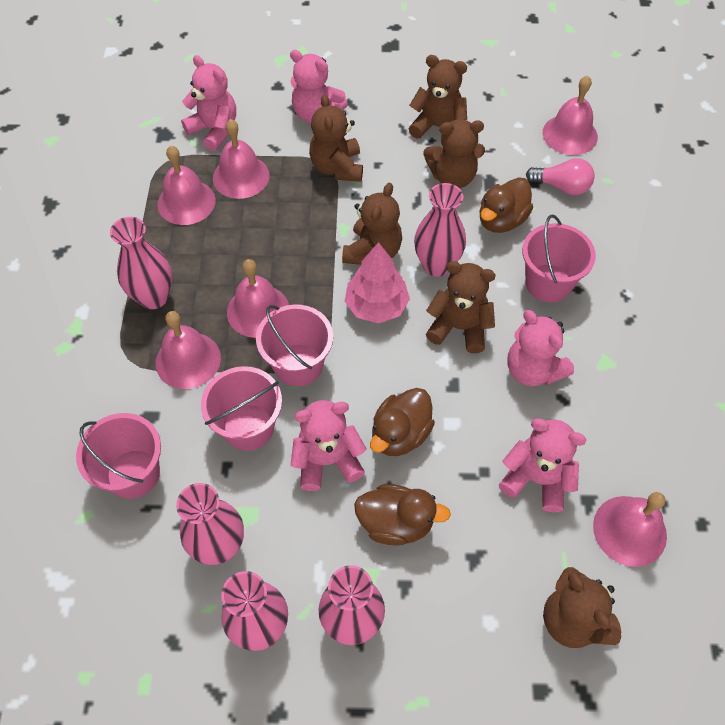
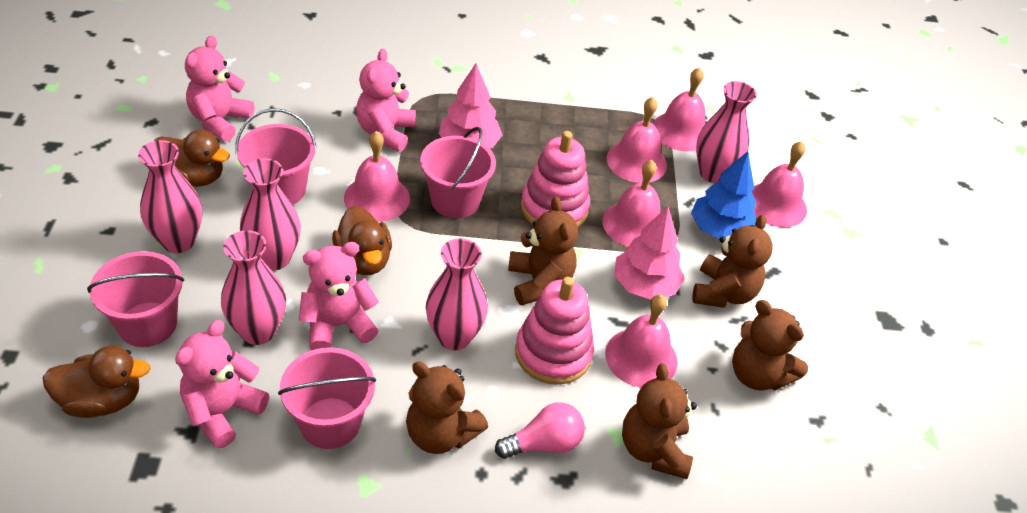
blue tree: none = 0 -> [691,151,756,239] = 1
brown teddy bear: [309,94,363,182] [342,183,402,265] [409,55,467,139] [424,119,485,188] [426,261,496,353] [543,567,621,648] = 6 -> [406,362,488,454] [508,197,578,305] [622,363,697,479] [692,215,773,308] [732,300,808,391] = 5
pink stacking toy: none = 0 -> [515,277,594,385] [521,131,590,227] = 2
pink teddy bear: [181,55,236,151] [290,50,348,123] [291,400,366,491] [499,419,587,513] [508,310,574,386] = 5 -> [175,320,269,448] [185,35,254,142] [299,242,379,350] [356,49,416,152] = 4
pink tree: [345,242,410,324] = 1 -> [439,64,502,148] [614,207,685,299] = 2

